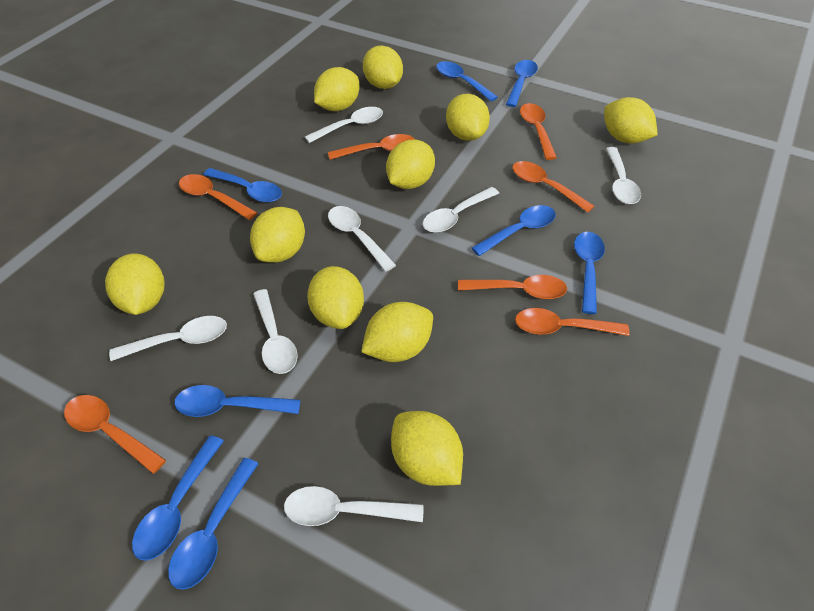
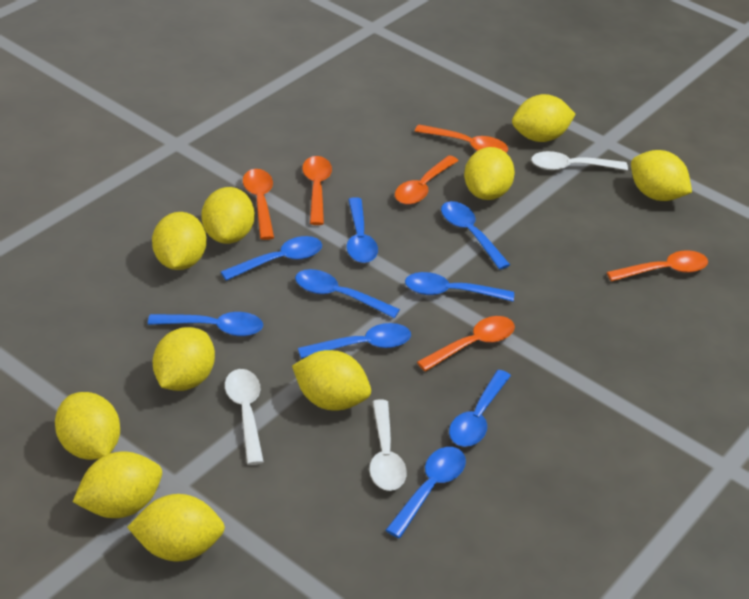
blue spoon: [132,435,224,561] [168,458,259,590] [175,385,301,417] [203,168,282,203] [436,61,498,102] [472,205,556,256] [506,60,538,107] [574,232,605,314] = 8 -> [148,312,263,336] [221,236,322,281] [295,269,400,318] [298,323,411,359] [347,197,378,263] [386,447,466,538] [405,272,514,302] [441,201,510,270] [449,370,511,447] = 9
orange spoon: [64,395,166,474] [179,174,257,220] [328,134,415,160] [458,275,567,299] [512,161,594,212] [515,308,629,336] [520,103,557,160] = 7 -> [243,169,274,240] [302,156,332,225] [395,155,459,205] [415,125,508,152] [417,316,515,371] [607,250,708,282] = 6
white spoon: [109,316,227,361] [253,289,298,374] [284,486,424,526] [305,107,383,143] [328,206,396,271] [423,187,499,233] [606,147,641,204] = 7 -> [225,369,264,465] [369,400,407,491] [531,151,628,170] = 3

